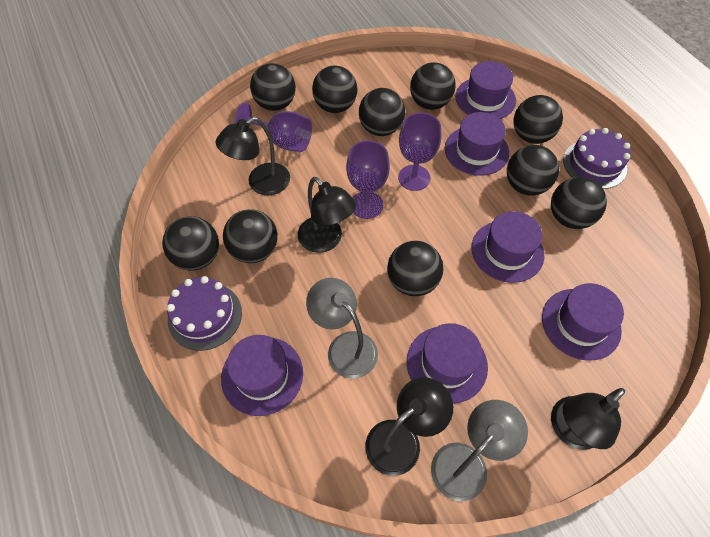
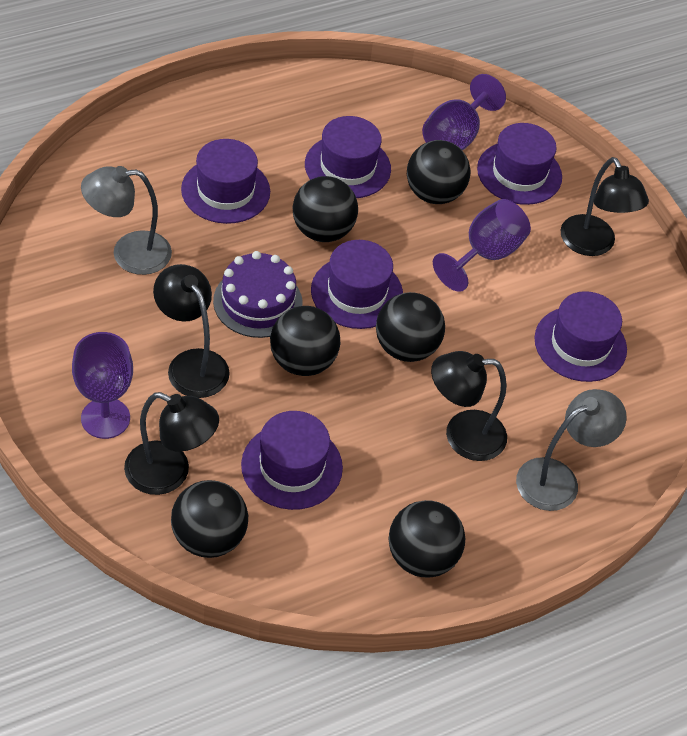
black ball: [162,216,219,271] [223,209,278,263] [250,63,296,111] [312,66,357,113] [359,88,405,136] [387,241,444,296] [410,62,456,110] [507,145,559,196] [514,95,563,144] [551,177,607,229] = 10 -> [171,480,248,558] [270,306,340,376] [293,176,358,242] [376,292,445,362] [388,500,465,577] [407,140,471,204] = 6
purple cake: [167,276,242,351] [563,128,631,189] = 2 -> [213,251,303,338] = 1

